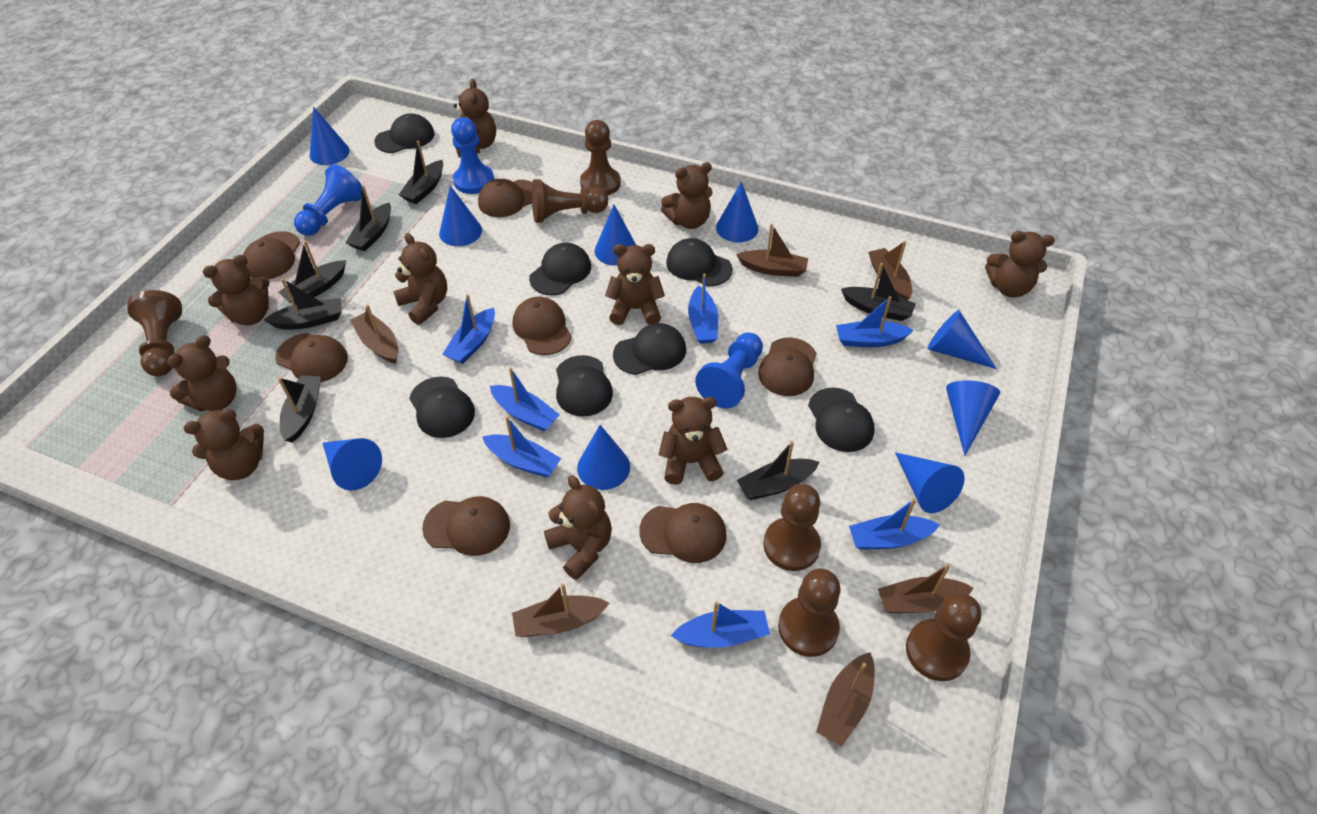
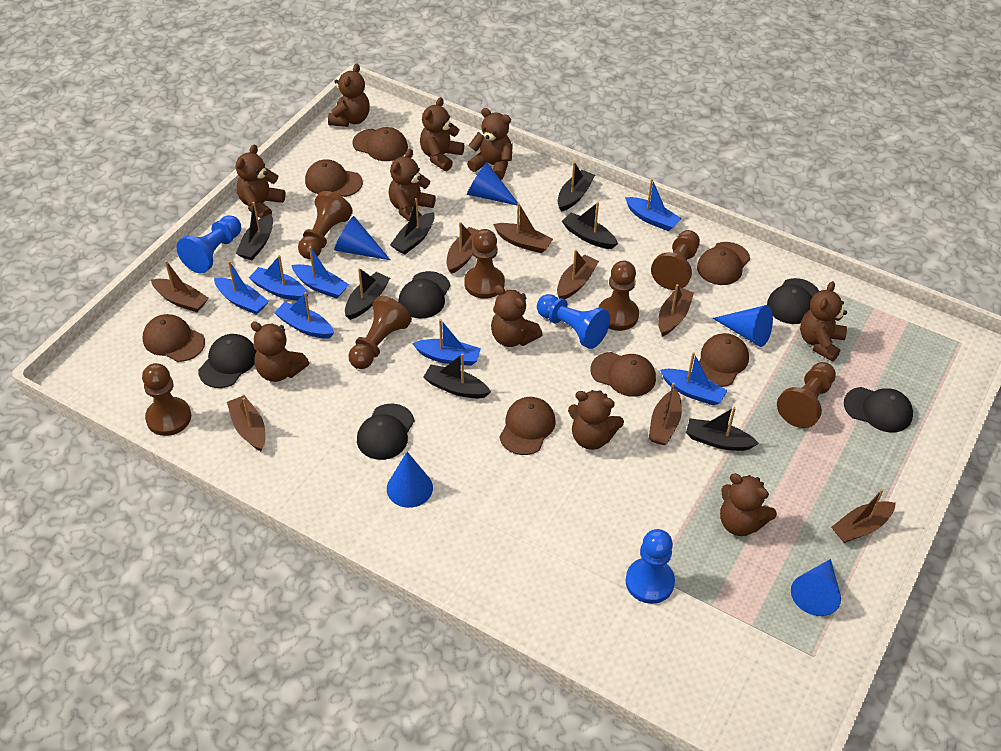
black cap: [374,113,434,153] [409,377,475,438] [529,243,591,295] [556,355,613,417] [613,323,686,375] [666,238,733,286] [808,387,874,452] = 7 -> [198,334,257,388] [357,404,414,460] [399,271,450,318] [767,278,819,324] [844,387,913,432] = 5
blue cone: [310,107,350,165] [323,438,382,491] [439,186,482,246] [577,425,630,490] [594,205,636,266] [716,182,759,242] [895,452,965,513] [927,310,997,369] [946,380,1000,456] = 9 -> [334,216,390,260] [387,452,433,508] [467,162,518,206] [713,305,773,347] [791,559,841,616] = 5
brown boat: [350,305,398,364] [512,583,610,637] [736,224,808,277] [816,652,875,747] [868,241,912,300] [878,563,973,613] = 6 -> [151,260,209,312] [227,395,266,451] [446,222,479,274] [493,203,553,253] [557,250,599,299] [649,383,682,445] [658,284,694,337] [831,489,896,543] = 8
brown pawn: [127,290,182,376] [532,179,608,223] [580,120,621,196] [763,484,821,571] [778,569,841,657] [906,593,981,681] = 6 -> [142,363,191,436] [298,191,353,259] [348,296,412,369] [464,229,505,299] [599,261,639,331] [651,230,700,290] [777,362,836,428] = 7

